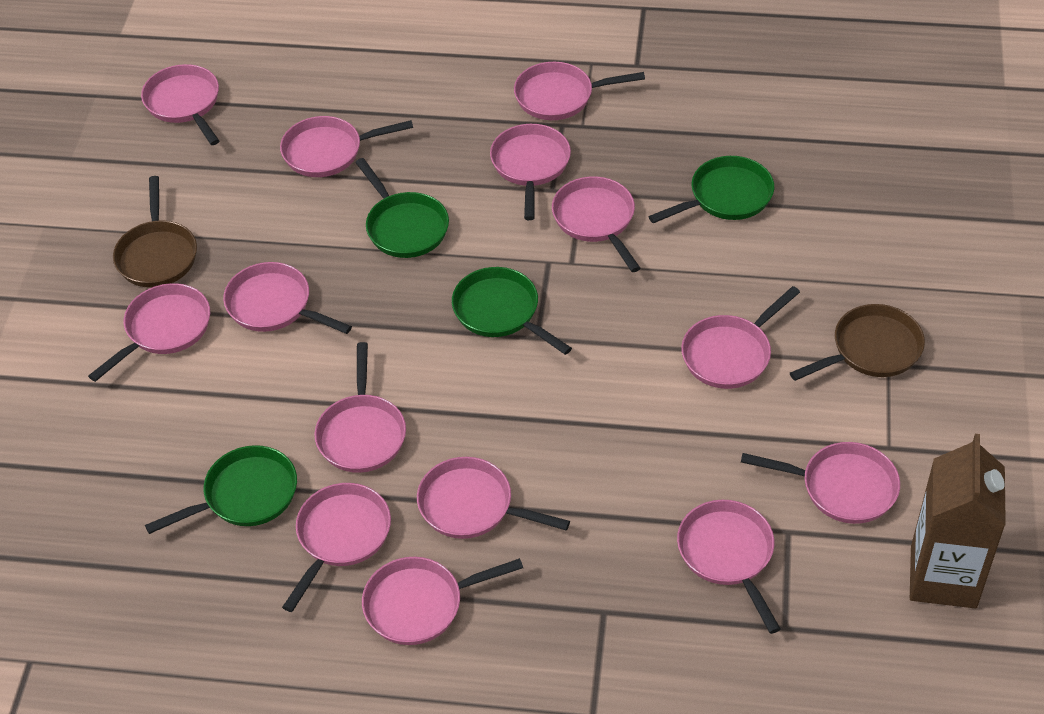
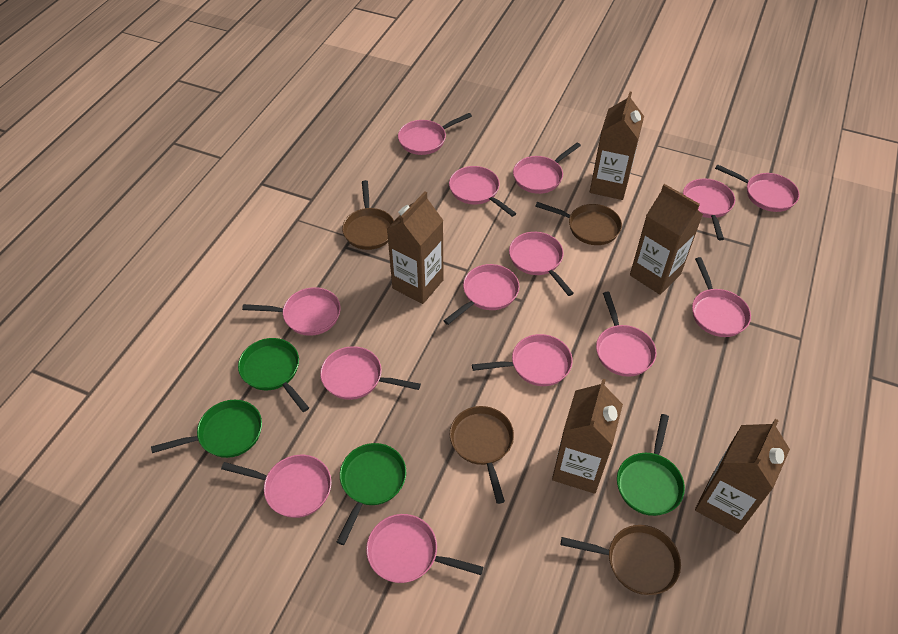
brown carton: [910,434,1006,608] = 1 -> [387,192,444,304] [552,379,623,494] [590,92,644,200] [630,184,703,295] [695,419,790,534] = 5
brown pan: [113,176,197,288] [790,304,925,381] = 2 -> [342,180,394,250] [450,406,514,504] [535,202,622,245] [561,525,681,595] = 4

